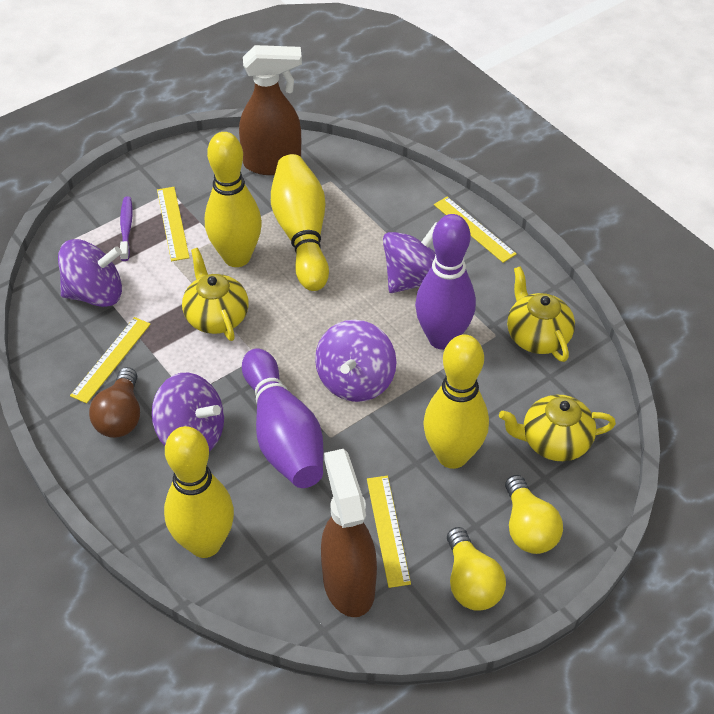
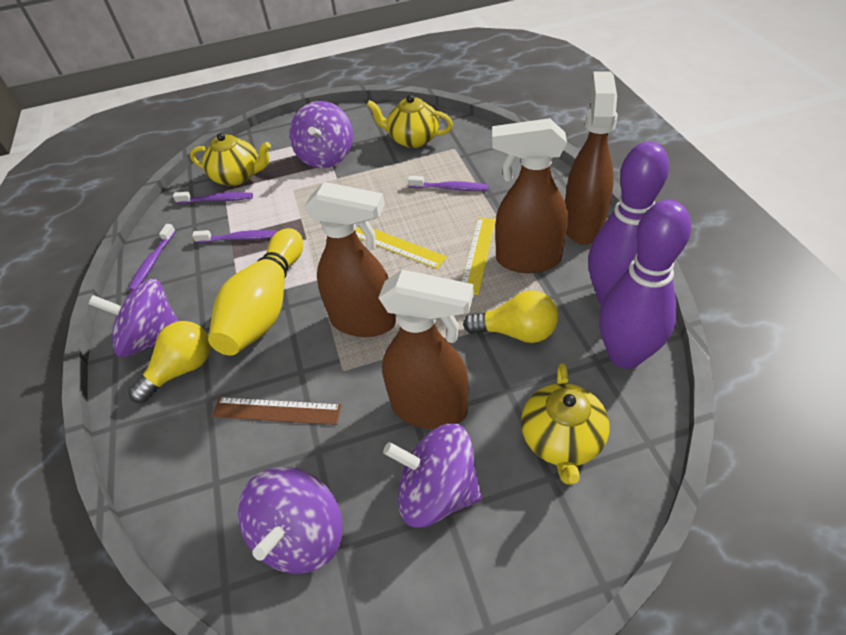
brown light bulb: [89,367,140,438] = 1 -> none = 0
brown ruler: none = 0 -> [212,397,342,425] = 1
brown spray bottle: [239,45,302,175] [321,449,377,617] = 2 -> [304,182,396,337] [378,269,473,429] [492,118,568,273] [565,72,618,245] = 4
purple toothbrush: [120,196,133,261] = 1 -> [128,224,176,291] [173,192,253,204] [192,230,278,243] [408,176,488,191] = 4
yellow bowling pin: [164,426,234,558] [205,132,262,267] [271,154,329,291] [423,335,489,469] = 4 -> [208,228,303,356] = 1
yellow ruler: [70,317,151,404] [157,187,190,261] [367,476,411,588] [434,197,516,263] = 4 -> [355,226,447,269] [462,218,496,295] = 2

